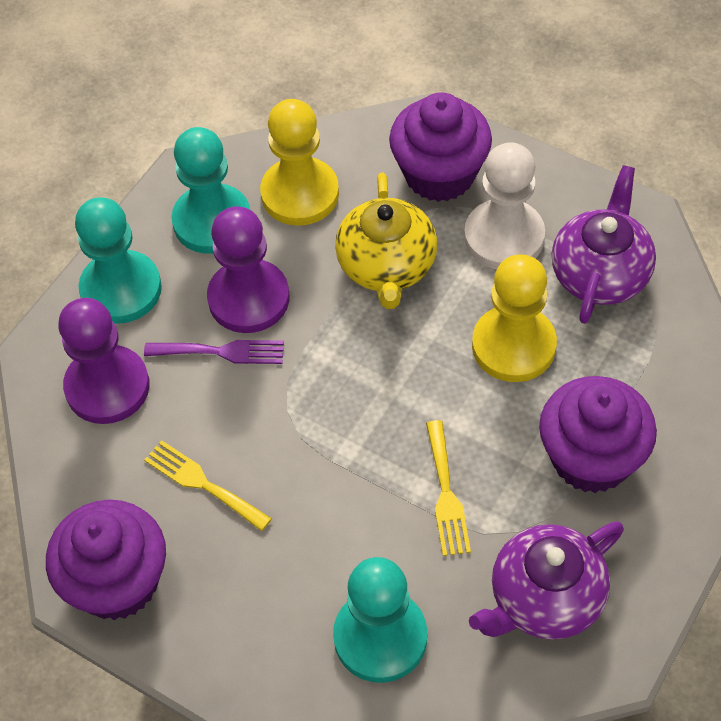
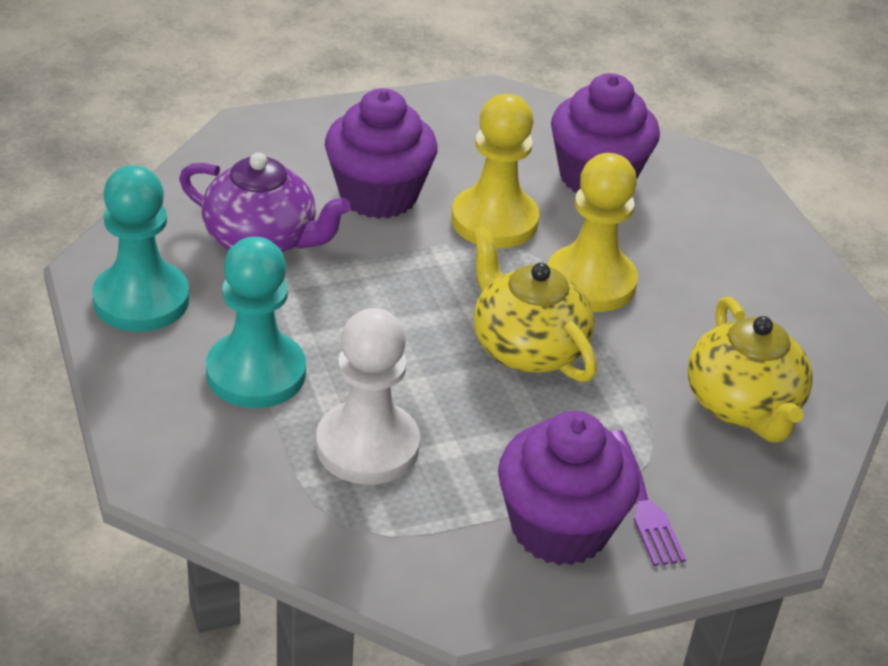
purple pawn: [58,298,150,424] [207,206,289,333] = 2 -> none = 0
purple teapot: [469,521,624,640] [551,165,656,324] = 2 -> [179,152,351,253] = 1
turquoise pawn: [75,197,162,324] [172,127,250,254] [333,557,427,683] = 3 -> [92,165,190,332] [206,237,306,408] = 2
yellow fork: [144,440,272,531] [426,420,471,556] = 2 -> none = 0
yellow teapot: [335,173,437,309] = 1 -> [473,226,597,382] [688,297,813,442] = 2

